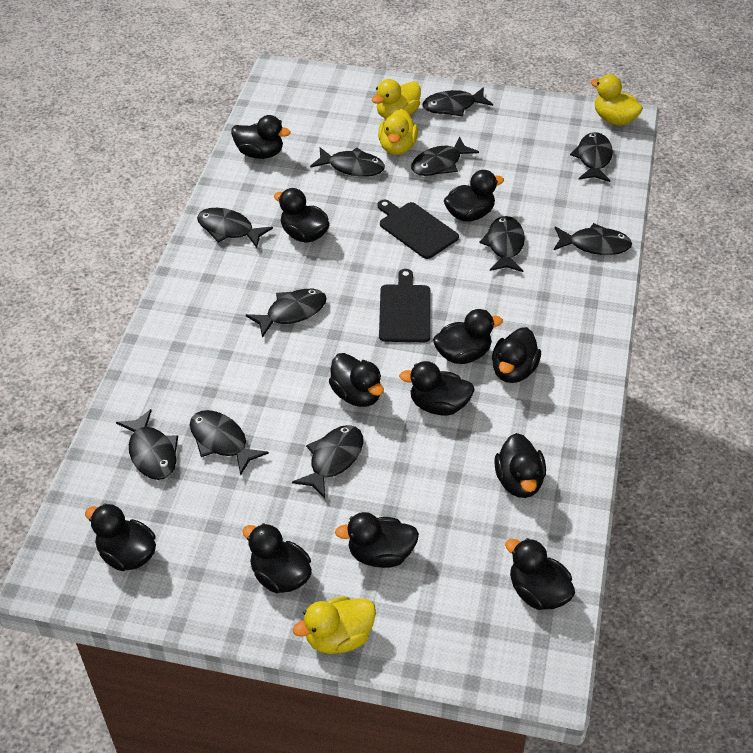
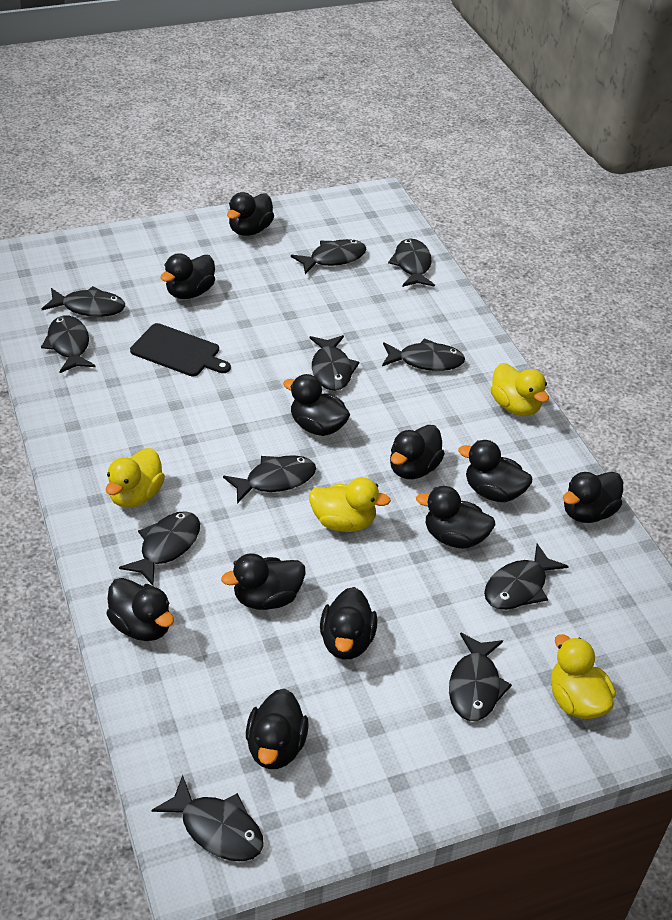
black cutting board: [378,199,459,259] [379,269,431,342] = 2 -> [130,323,231,376] = 1
black duck: [85,504,156,571] [231,115,291,159] [242,523,312,593] [274,188,330,243] [329,353,384,407] [335,512,419,568] [399,361,475,416] [433,309,503,364] [444,170,504,222] [492,327,541,383] [494,433,546,498] [505,538,575,610] = 12 -> [106,578,174,641] [160,253,215,299] [221,553,306,610] [227,192,274,236] [246,689,309,769] [283,374,350,436] [320,587,377,659] [390,425,445,479] [416,486,495,549] [458,440,532,502] [563,472,623,523] = 11

